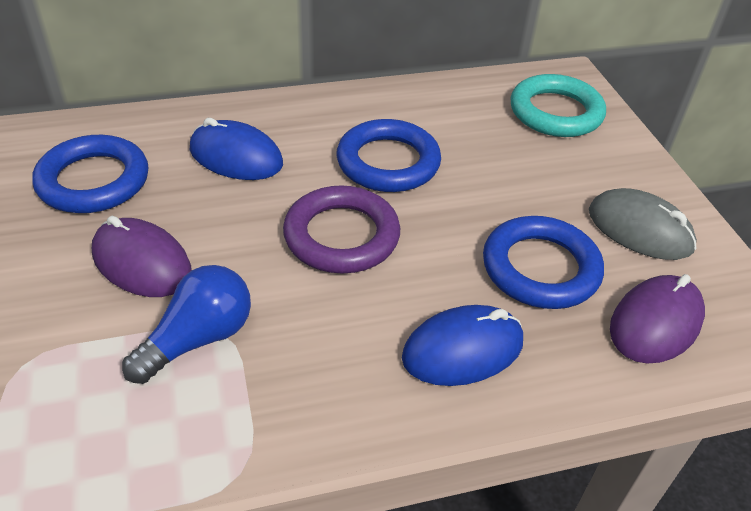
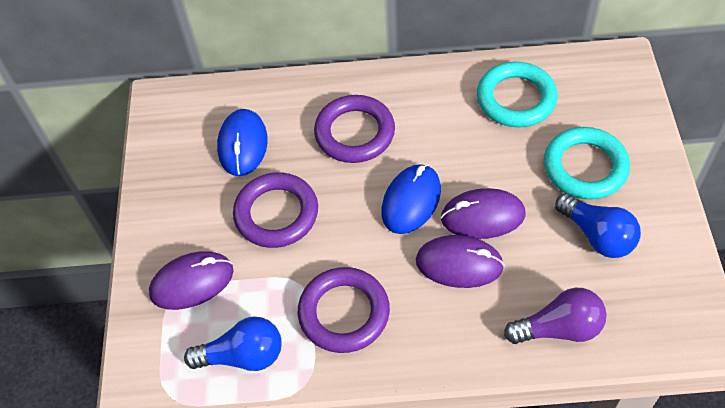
blue light bulb: [122,265,251,384] = 1 -> [184,316,282,371] [555,193,641,258] = 2
blue ring: [32,135,149,213] [336,119,441,192] [483,216,604,309] = 3 -> none = 0
grey mouse: [589,188,697,260] = 1 -> none = 0
purple light bulb: none = 0 -> [504,288,607,344] = 1
purple mouse: [92,216,192,297] [610,274,705,364] = 2 -> [149,251,234,310] [416,235,504,288] [441,188,525,239] = 3
purple ring: [283,185,400,274] = 1 -> [233,173,318,248] [298,267,390,353] [314,95,395,163] = 3
turquoise ring: [510,74,606,137] = 1 -> [477,62,558,127] [544,127,630,200] = 2

